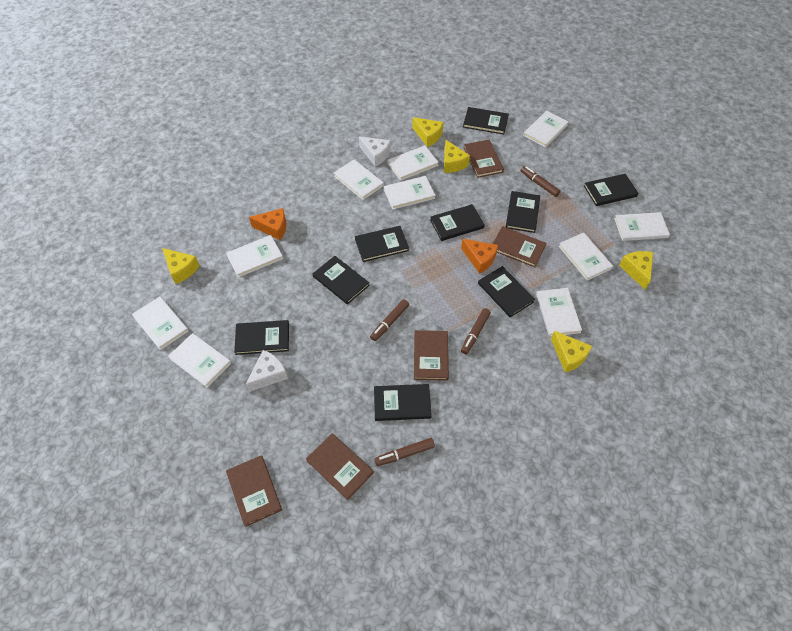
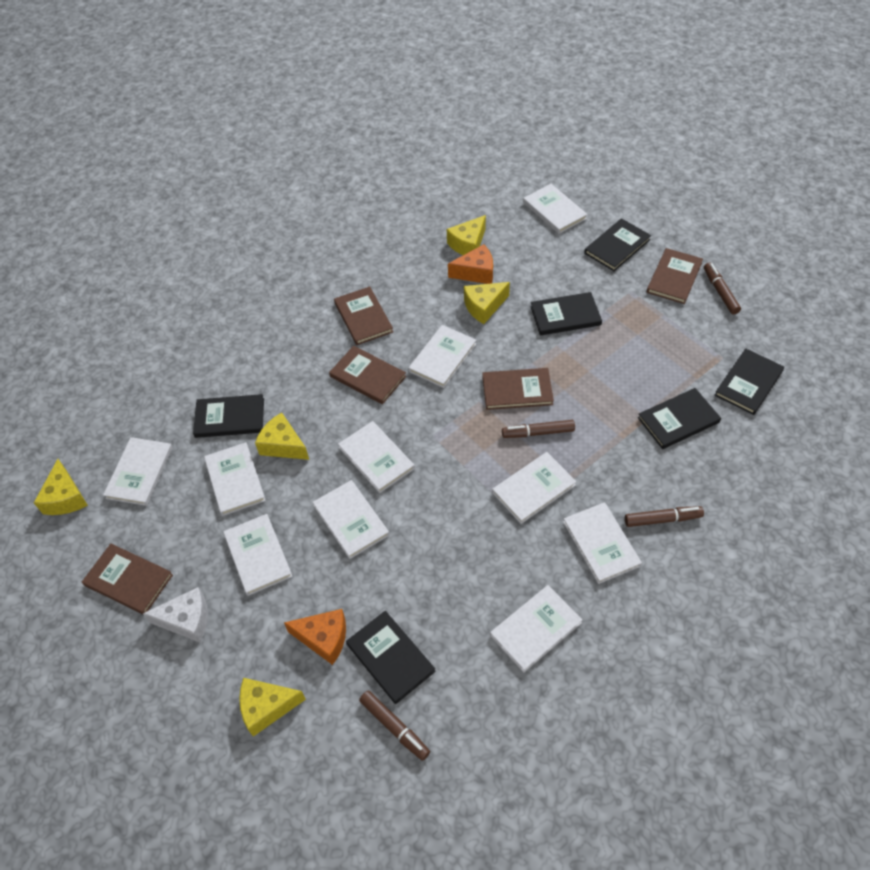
black book: [234,320,289,355] [313,256,370,305] [355,226,409,262] [374,384,432,421] [430,204,485,241] [463,107,509,134] [478,266,535,317] [506,191,540,233] [584,174,638,206] = 9 -> [193,394,264,438] [346,611,435,704] [530,292,602,335] [584,218,651,271] [638,388,721,449] [714,348,784,415] = 6
white cheese: [245,350,288,392] [359,136,391,166] = 2 -> [143,587,208,642] = 1

